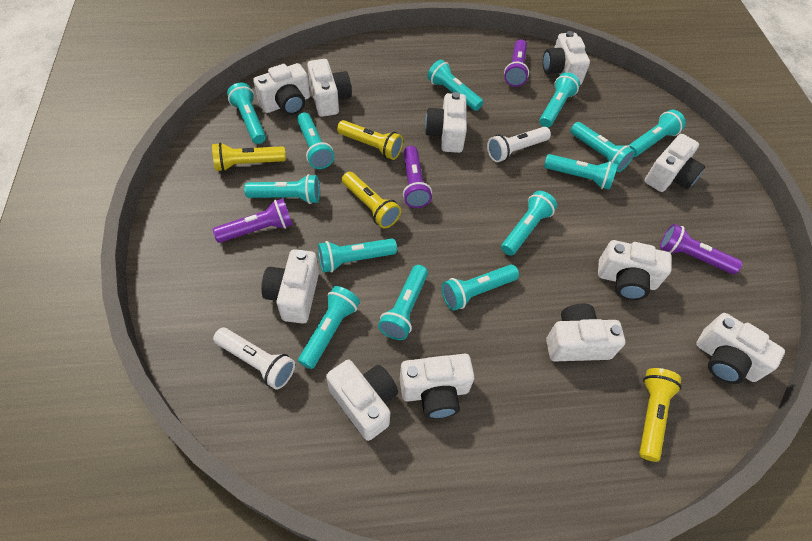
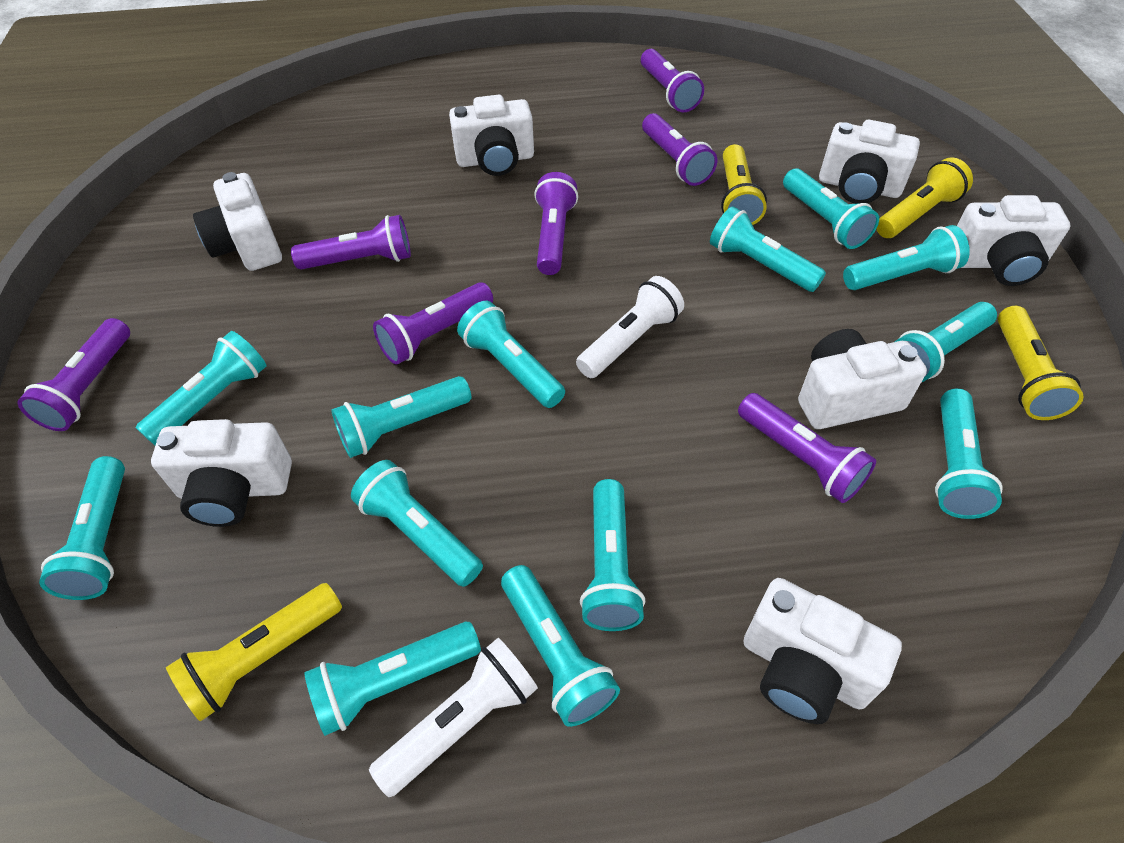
purple flashlight: [213,198,293,243] [403,146,432,208] [504,39,529,87] [660,224,742,274] = 4 -> [18,318,130,431] [291,215,411,270] [373,282,493,365] [534,172,578,275] [641,49,704,112] [642,113,717,186] [738,393,876,503] = 7
white camera: [253,63,310,115] [261,249,319,324] [307,59,352,117] [326,360,398,441] [400,354,475,419] [425,92,467,153] [543,31,590,85] [546,303,625,362] [598,240,672,300] [645,134,705,192] [696,313,785,384] = 11 -> [151,419,292,527] [193,172,282,271] [449,95,534,176] [743,578,902,724] [798,329,927,429] [819,120,920,204] [957,195,1071,286] = 7

